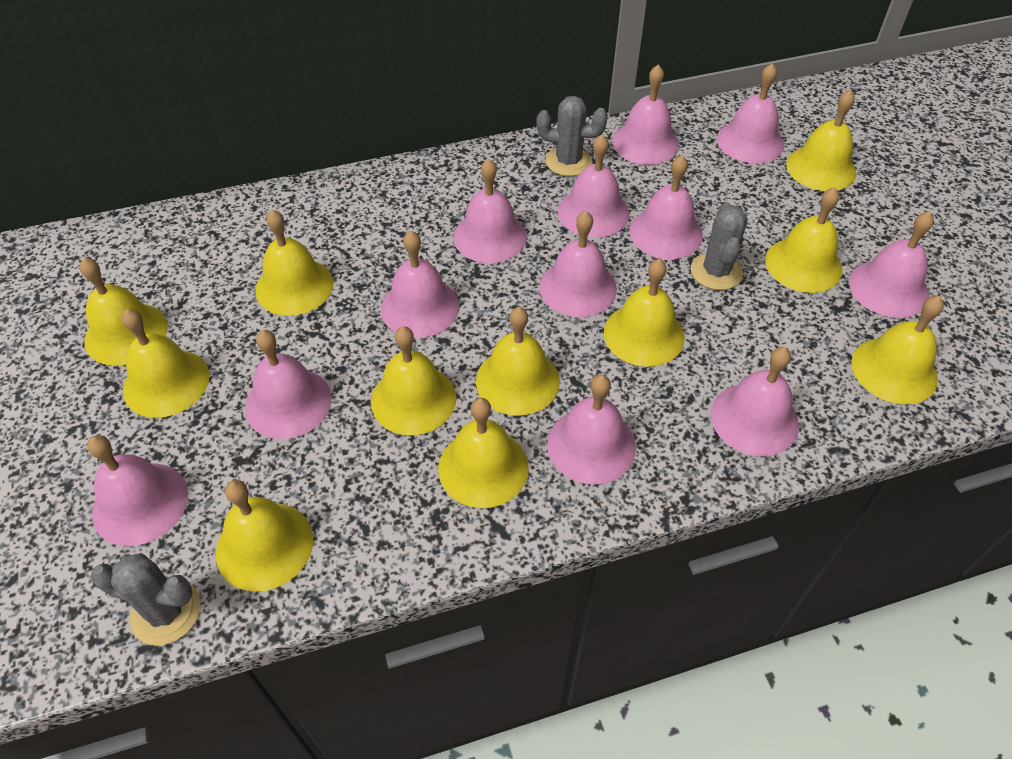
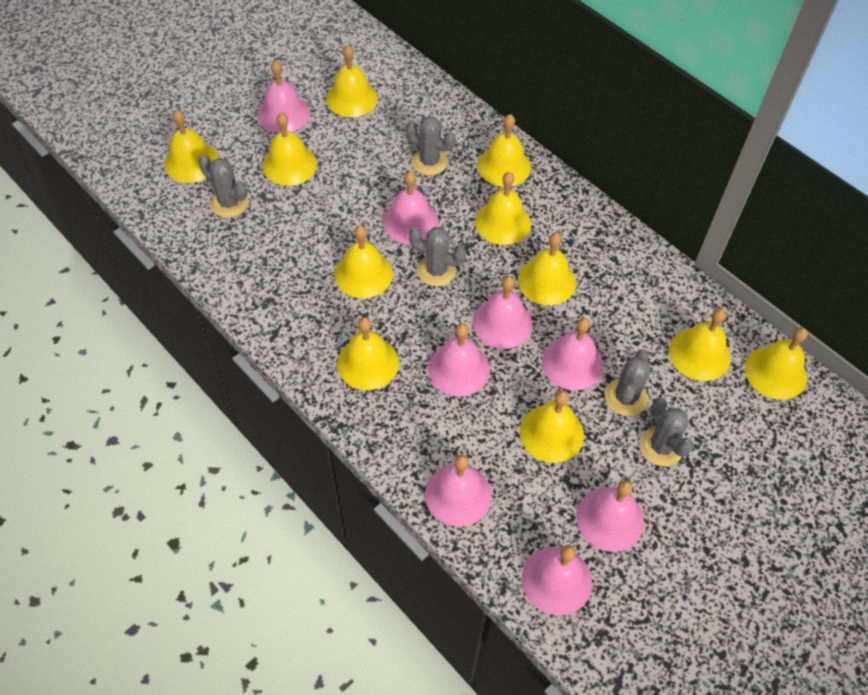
grey cactus: [91,553,200,645] [536,96,608,176] [691,202,748,290] = 3 -> [198,155,248,218] [406,116,456,175] [409,227,466,286] [605,349,650,416] [640,397,693,467] = 5
pink bell: [87,435,188,546] [245,330,332,439] [381,231,459,338] [453,159,527,263] [539,211,617,317] [547,374,636,485] [558,134,629,238] [612,64,679,165] [629,155,703,259] [711,347,799,456] [717,63,784,163] [849,211,934,318] = 12 -> [258,60,310,133] [382,171,439,244] [425,455,492,527] [428,323,490,396] [472,276,532,349] [522,545,592,616] [542,318,603,390] [576,480,644,552] = 8

